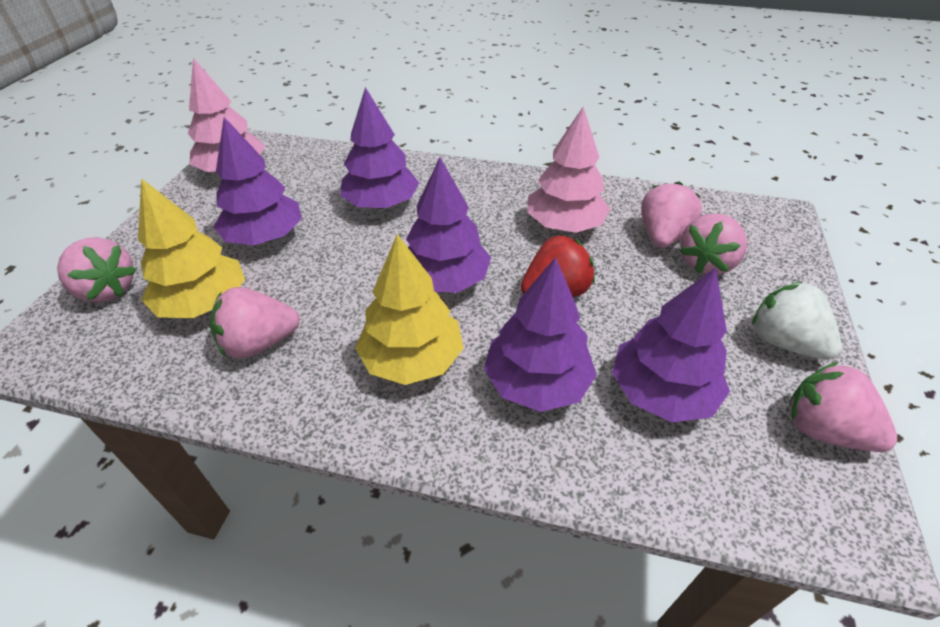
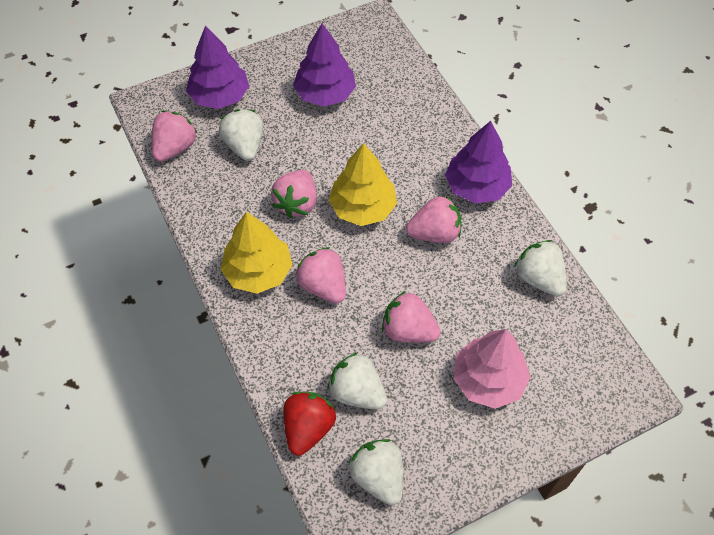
pink tree: [188,58,265,172] [527,106,610,233] = 2 -> [453,329,531,409] = 1
purple tree: [213,117,302,245] [340,87,419,209] [406,157,491,293] [484,257,597,412] [612,268,730,422] = 5 -> [186,25,249,109] [293,23,356,107] [445,121,512,204] = 3
white strawberry: [752,282,842,360] = 1 -> [219,109,263,161] [327,352,387,409] [348,439,403,505] [514,240,567,296] = 4

